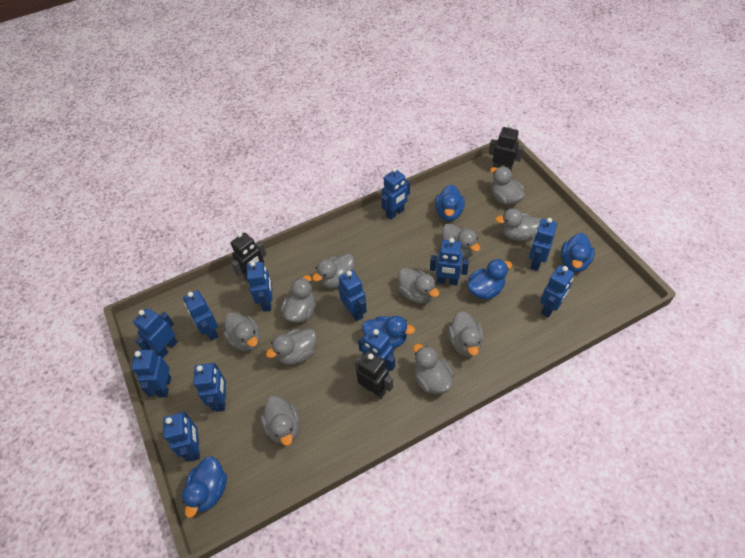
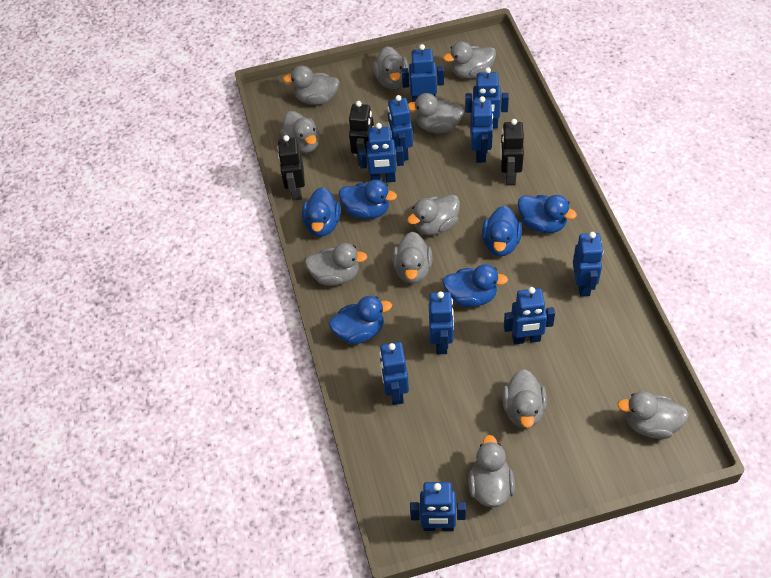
blue duck: [182,456,227,518] [362,316,415,348] [435,184,465,221] [467,259,512,300] [561,233,595,272] = 5 -> [302,187,341,237] [329,296,392,344] [339,180,397,219] [443,264,508,307] [482,206,522,256] [518,195,577,233] = 6
blue robot: [131,350,171,397] [133,308,177,358] [163,411,200,462] [183,290,219,341] [193,363,226,412] [247,261,272,312] [338,270,367,321] [358,327,395,371] [381,167,410,220] [430,238,469,285] [529,218,557,271] [540,265,574,318] = 12 -> [359,123,404,182] [379,342,409,405] [388,95,413,161] [402,44,444,102] [410,482,466,531] [429,291,454,354] [465,67,509,129] [470,96,493,163] [504,287,555,344] [573,232,603,297] = 10

